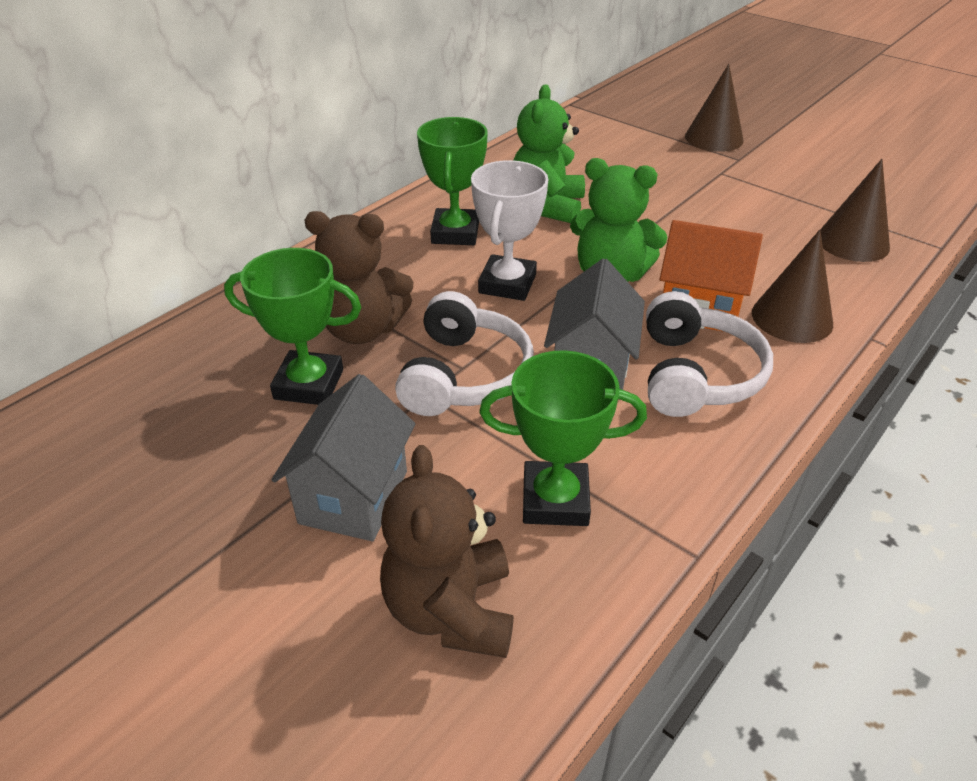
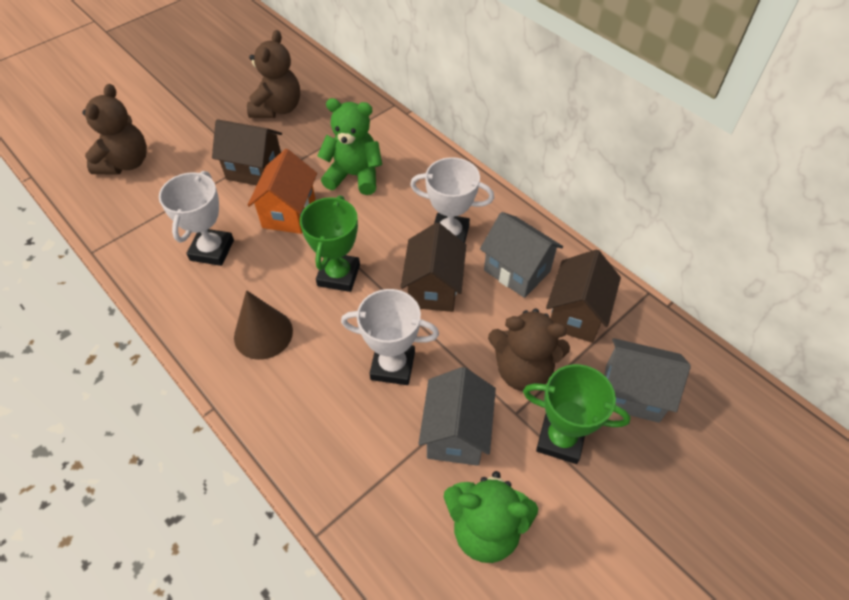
brown cone: [685,64,744,152] [752,230,833,343] [820,159,890,262] = 3 -> [234,290,293,360] = 1
brown house: none = 0 -> [212,119,282,186] [400,222,466,312] [546,249,621,343] = 3
brown teddy bear: [305,211,413,344] [380,445,514,658] = 2 -> [83,84,147,175] [247,30,300,118] [488,308,570,391] = 3
green trophy: [224,248,361,405] [417,117,488,245] [479,350,647,526] = 3 -> [300,195,360,292] [523,364,631,464] = 2
grey house: [271,374,415,541] [544,259,645,390] = 2 -> [419,367,496,466] [480,212,563,298] [605,338,691,423] = 3
white headphones: [395,291,534,416] [646,291,773,417] = 2 -> none = 0
white trophy: [471,160,548,301] = 1 -> [159,171,234,266] [341,289,439,385] [410,157,494,243] = 3

